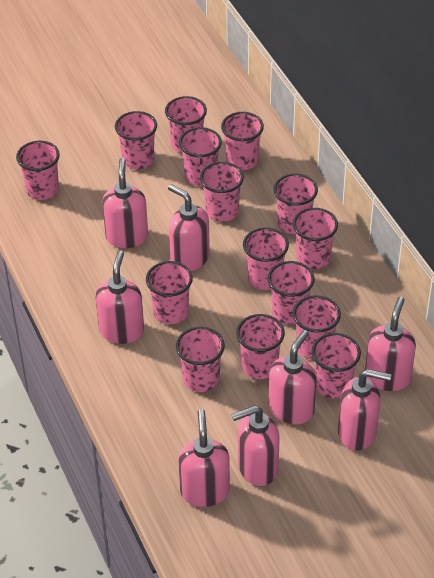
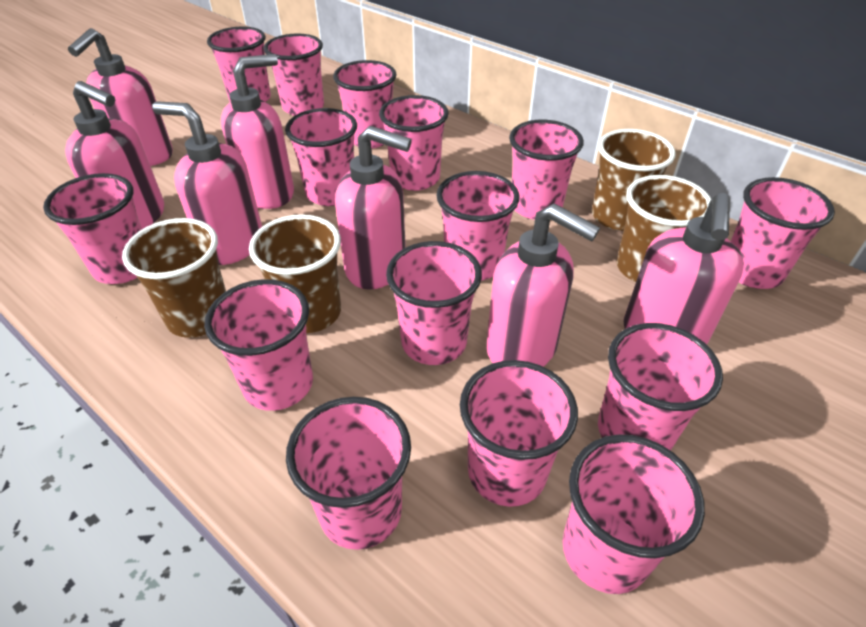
brown cup: none = 0 -> [122,218,226,338] [249,214,341,333] [592,129,676,231] [617,175,711,282] = 4
pink soap dispenser: [96,250,144,344] [102,158,148,248] [168,184,210,271] [178,409,230,507] [231,405,280,486] [269,330,316,424] [338,369,391,451] [365,297,416,391] = 8 -> [65,81,164,229] [68,28,173,166] [152,101,262,265] [221,54,294,209] [335,126,412,290] [486,203,600,367] [623,193,744,345] = 7

